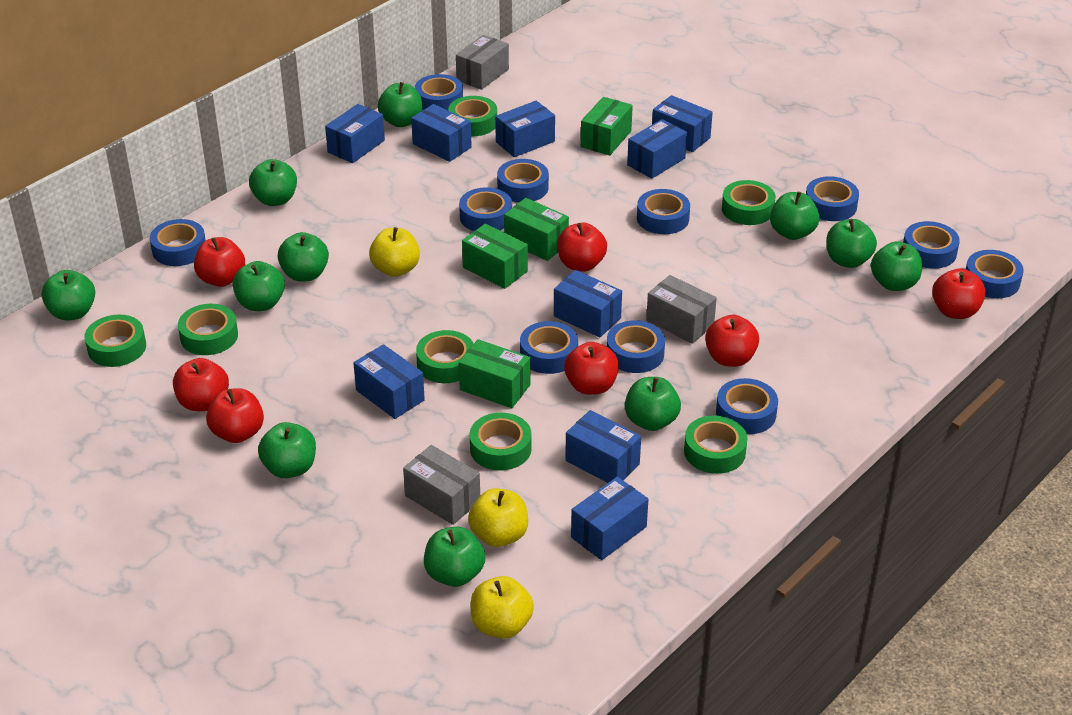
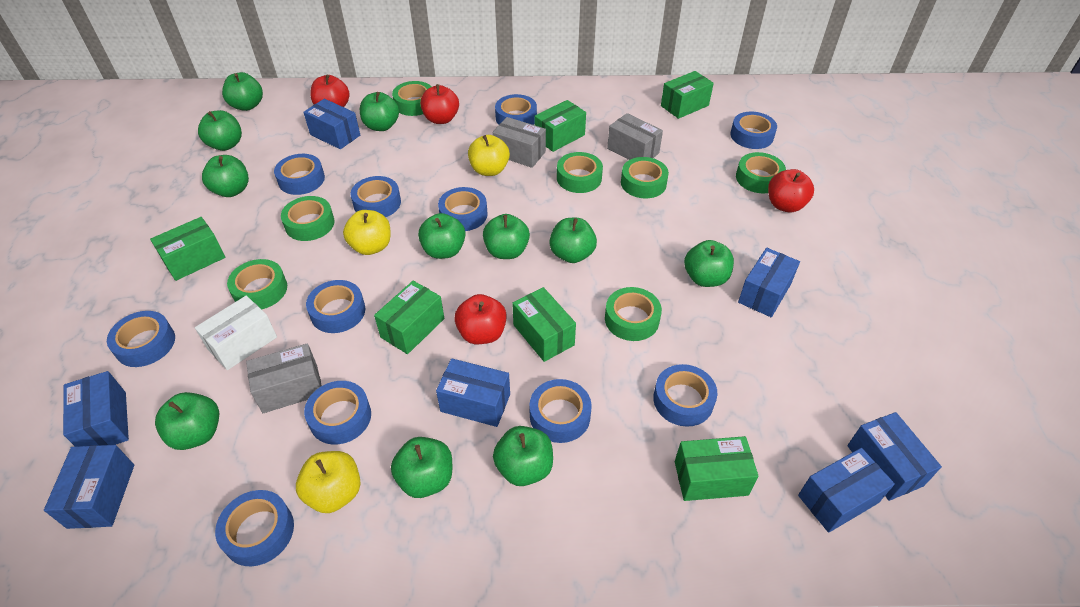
blue box: [325,104,385,163] [353,344,425,419] [411,104,472,162] [495,101,555,157] [554,270,622,337] [565,410,641,483] [571,477,648,560] [627,119,687,179] [652,95,713,152] = 9 -> [44,445,134,529] [63,371,129,447] [303,99,360,149] [436,358,510,427] [738,248,800,317] [798,448,895,533] [847,412,942,501] = 7
green box: [459,339,530,408] [462,223,528,289] [504,198,569,261] [581,97,633,156] = 4 -> [150,217,225,281] [374,281,444,354] [512,287,576,362] [534,100,586,152] [661,71,714,119] [675,436,759,501] = 6
red apple: [173,358,229,411] [194,237,245,287] [206,388,264,443] [557,223,607,272] [564,342,619,395] [705,315,759,367] [932,268,986,319] = 7 -> [310,75,350,107] [420,84,459,124] [454,294,507,344] [768,169,814,212] = 4
white box: none = 0 -> [195,296,277,370] = 1

